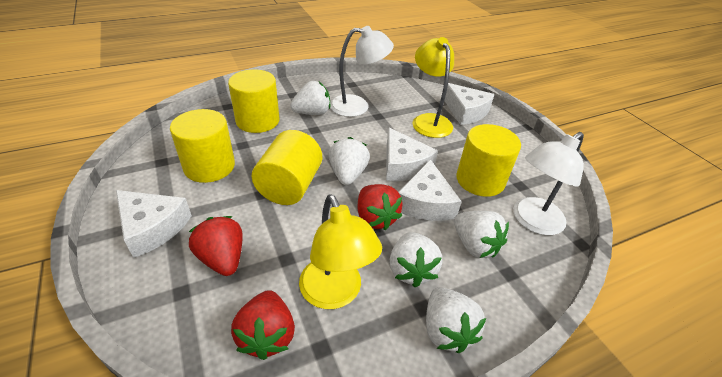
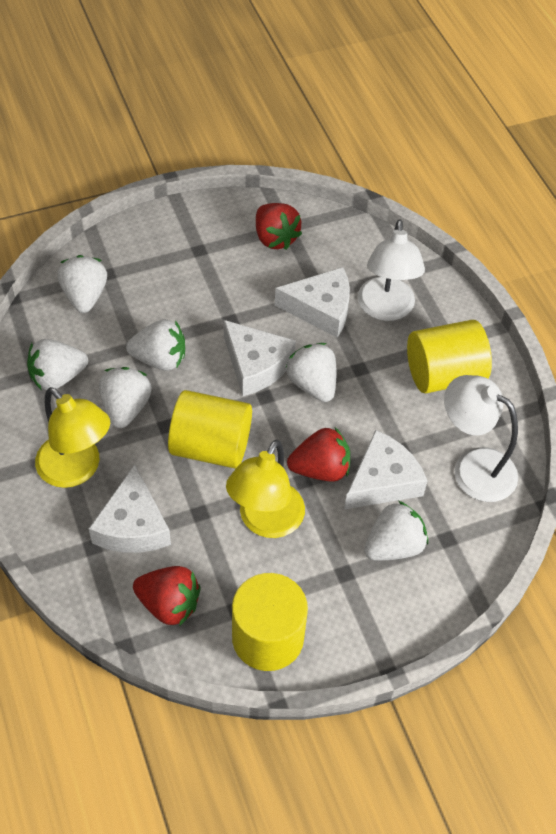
white strawberry: [290,81,330,115] [329,137,370,185] [390,232,442,288] [426,287,486,353] [454,211,509,258] = 5 -> [27,339,88,390] [57,255,107,313] [99,367,152,428] [126,319,185,371] [285,343,336,402] [364,501,428,561] = 6
yellow cylinder: [170,109,235,183] [228,69,280,133] [252,130,322,205] [456,124,521,197] = 4 -> [168,390,252,469] [232,573,308,671] [407,320,492,393] = 3

